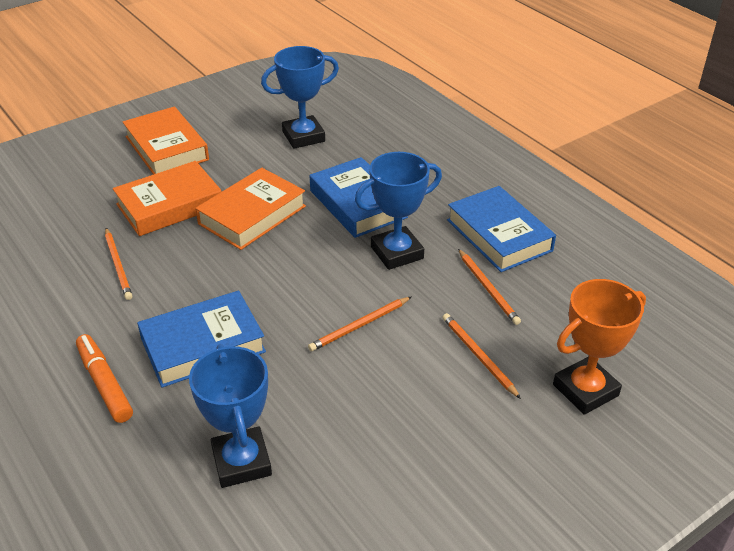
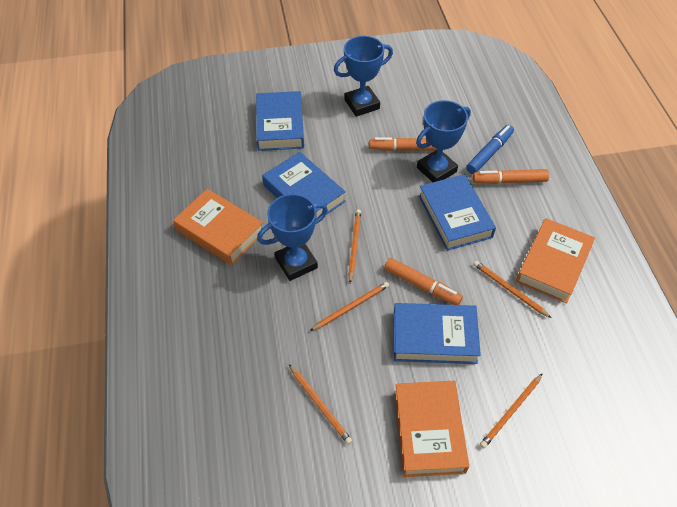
blue book: [137,290,266,388] [310,157,408,238] [447,186,556,272] = 3 -> [256,91,304,151] [262,152,346,218] [394,303,481,364] [419,174,496,251] = 4
blue marker: none = 0 -> [466,125,514,174] = 1
orange marker: [76,334,133,423] = 1 -> [369,137,437,151] [384,258,463,305] [472,169,549,184] = 3
orange pencil: [105,228,132,300] [308,297,411,351] [442,313,521,399] [458,249,521,325] = 4 -> [289,364,352,445] [310,282,389,331] [348,209,361,283] [473,261,551,318] [480,373,543,448] = 5
orange trophy: [553,279,646,415] = 1 -> none = 0

